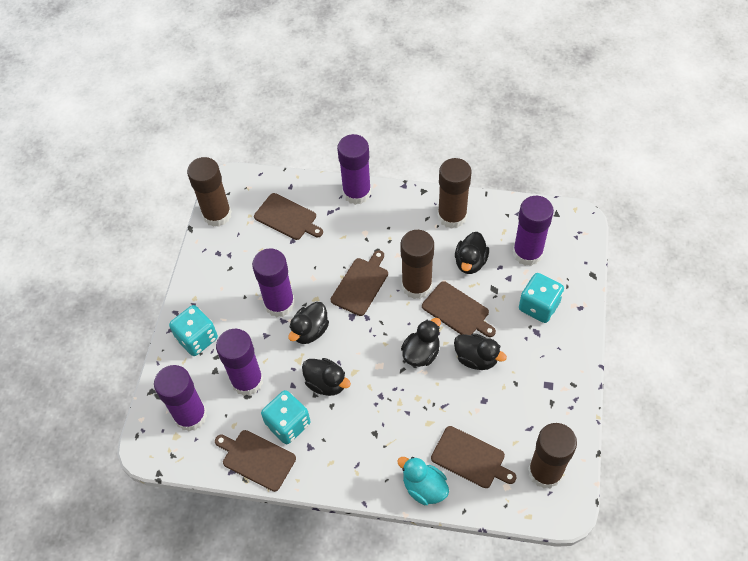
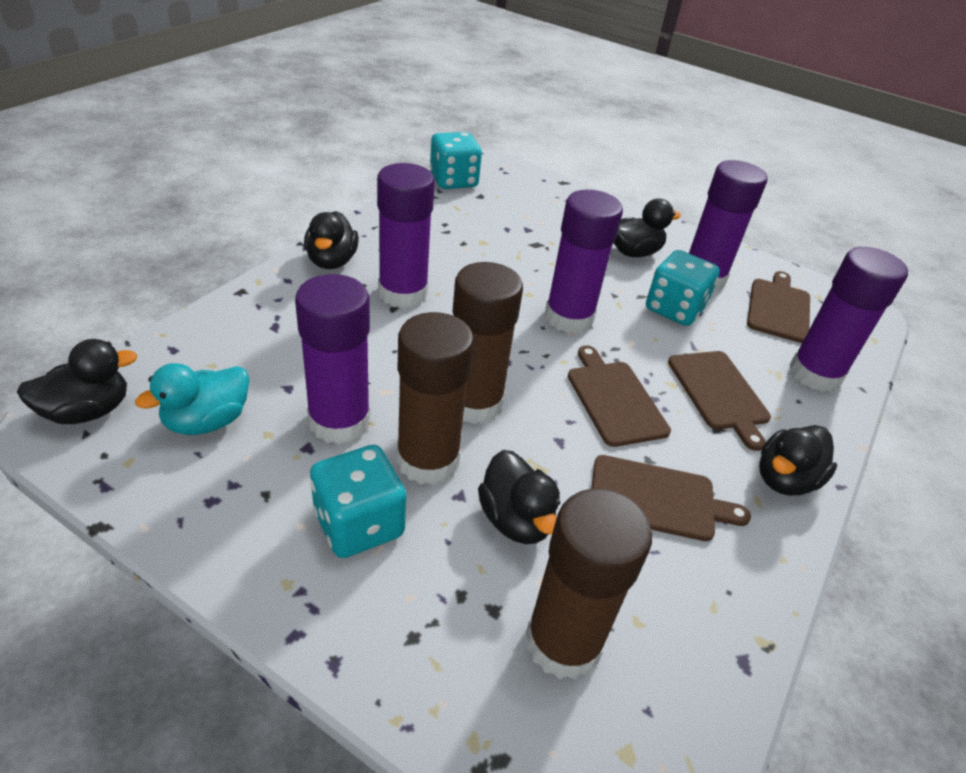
brown cutting board: [215,430,296,492] [254,193,323,240] [331,250,388,316] [422,281,496,337] [431,426,517,488] = 5 -> [568,346,671,447] [591,455,751,541] [668,351,771,451] [747,271,810,343] = 4
brown glue stick: [187,157,232,227] [400,230,434,299] [438,158,471,229] [528,423,577,489] = 4 -> [396,312,474,485] [453,262,523,424] [526,489,652,679] = 3

